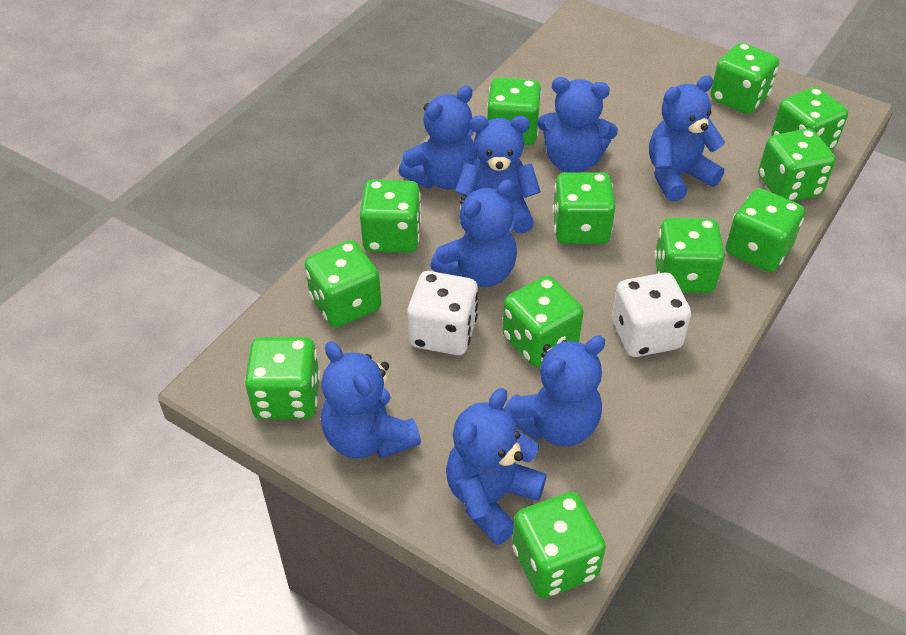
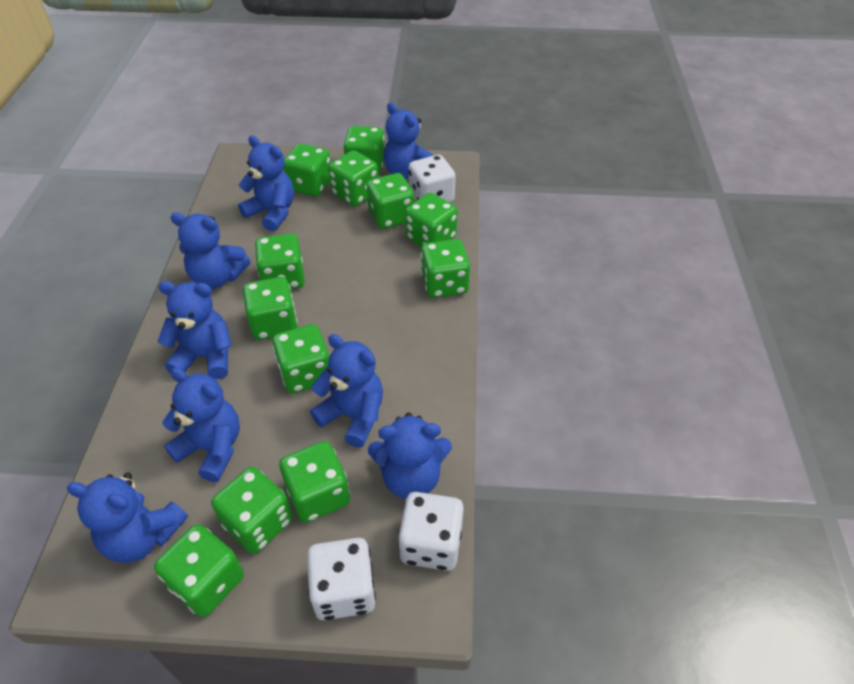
white dice: [407,271,478,355] [612,273,691,357] = 2 -> [307,538,376,620] [398,492,464,571] [409,155,456,202] = 3

